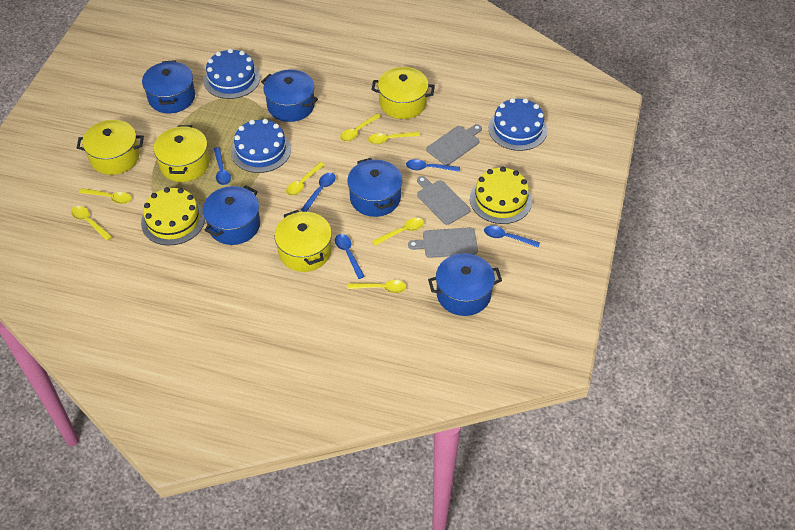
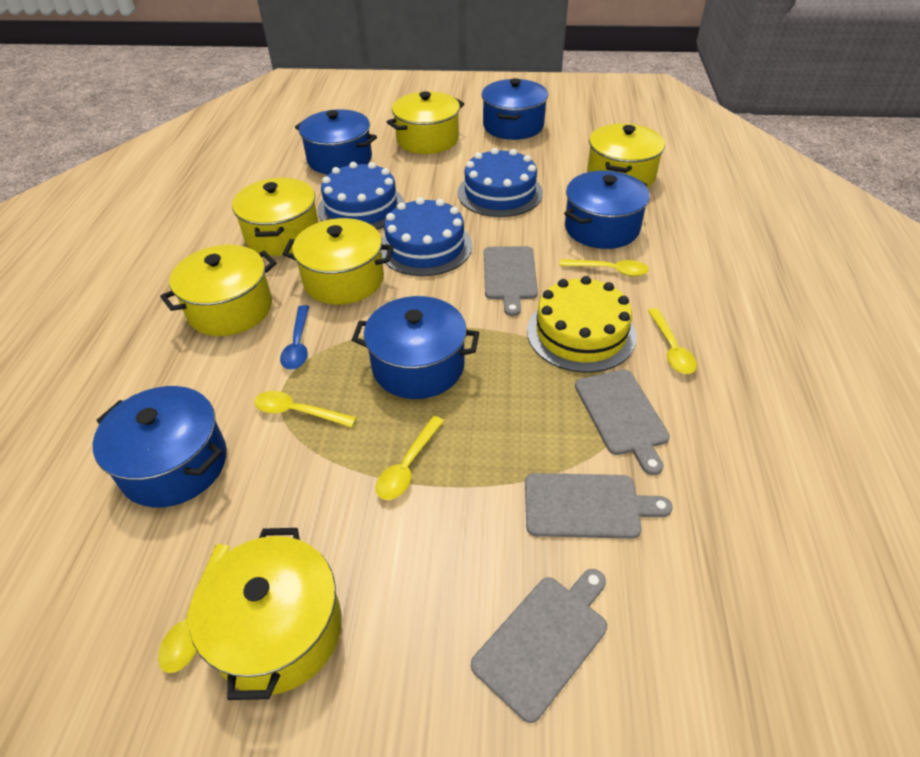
blue spoon: [214,147,231,185] [301,173,336,212] [335,234,365,279] [406,159,460,172] [484,225,540,248] = 5 -> [280,305,309,370] = 1
grey cutting board: [408,227,478,258] [417,176,471,225] [426,124,482,165] = 3 -> [471,569,607,723] [484,246,538,316] [525,473,672,539] [575,370,670,475] = 4
yellow cake: [141,187,205,246] [470,167,532,224] = 2 -> [527,276,636,373] = 1
yellow pot: [77,120,144,175] [154,125,210,182] [274,210,332,272] [371,67,435,119] = 4 -> [160,245,276,336] [189,528,342,700] [232,178,319,256] [283,218,394,305] [387,91,464,154] [587,123,665,188] = 6
yellow spoon: [71,206,112,241] [79,188,131,204] [286,162,325,196] [340,113,381,142] [347,280,406,293] [368,131,420,144] [372,218,424,246] = 7 -> [158,544,230,673] [254,391,357,427] [376,416,444,500] [559,259,649,276] [648,308,697,374] = 5

